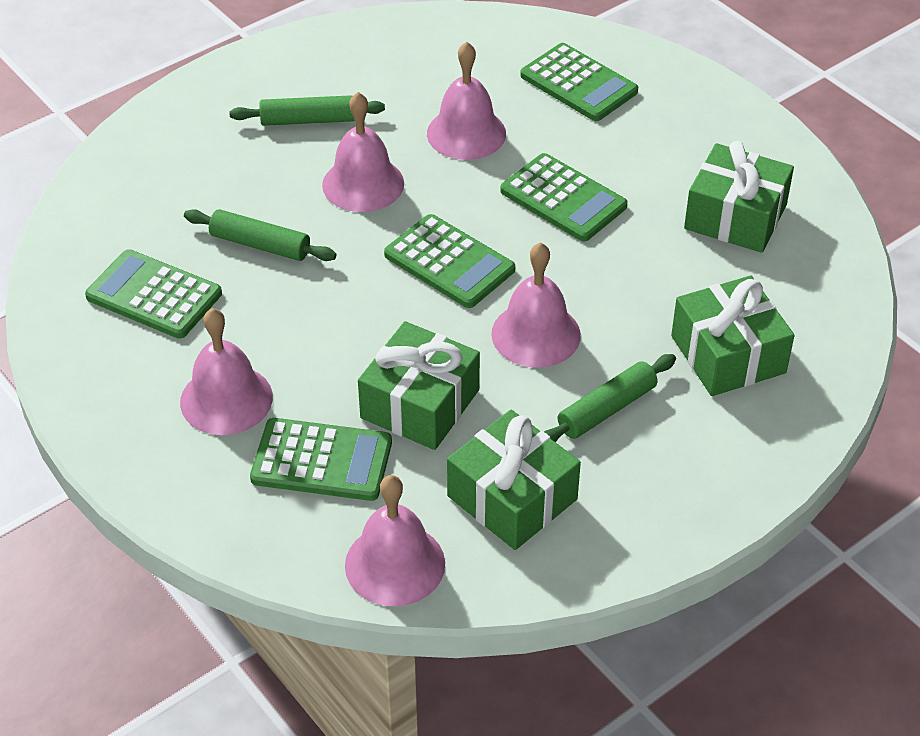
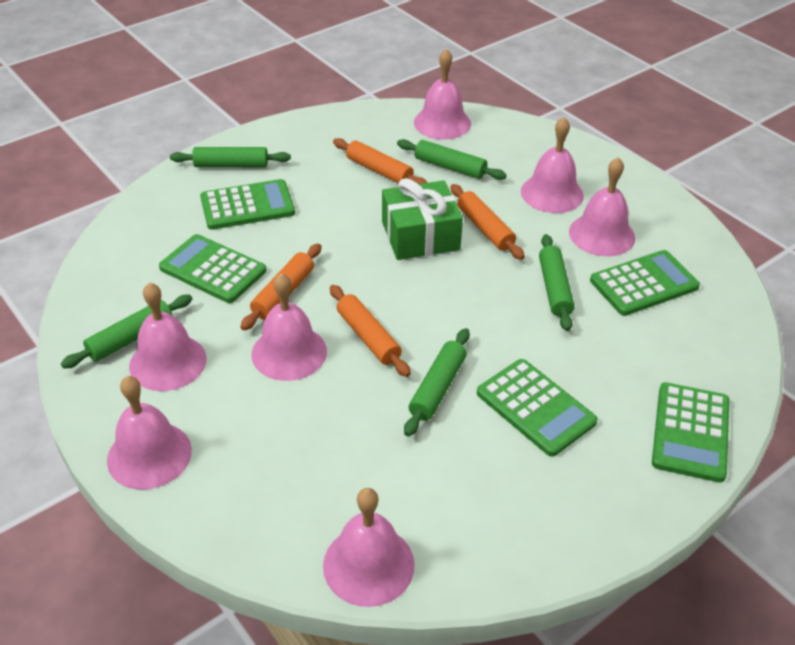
green gift: [358,321,480,450] [447,410,581,550] [671,276,795,396] [684,141,794,253] = 4 -> [382,178,463,260] = 1
green rolling pin: [184,209,336,261] [229,95,385,126] [544,354,676,442] = 3 -> [61,295,192,369] [170,147,291,167] [397,139,507,180] [404,328,470,437] [539,234,575,331] = 5
orange rolling pin: none = 0 -> [241,244,321,331] [330,285,411,377] [333,138,427,184] [451,184,525,260] = 4
pink bell: [180,308,273,435] [322,92,404,212] [345,475,445,606] [427,42,506,160] [491,242,581,368] = 5 -> [107,376,192,490] [129,282,207,391] [251,273,327,381] [323,488,415,607] [414,49,471,139] [521,117,584,213] [569,157,635,256] = 7

